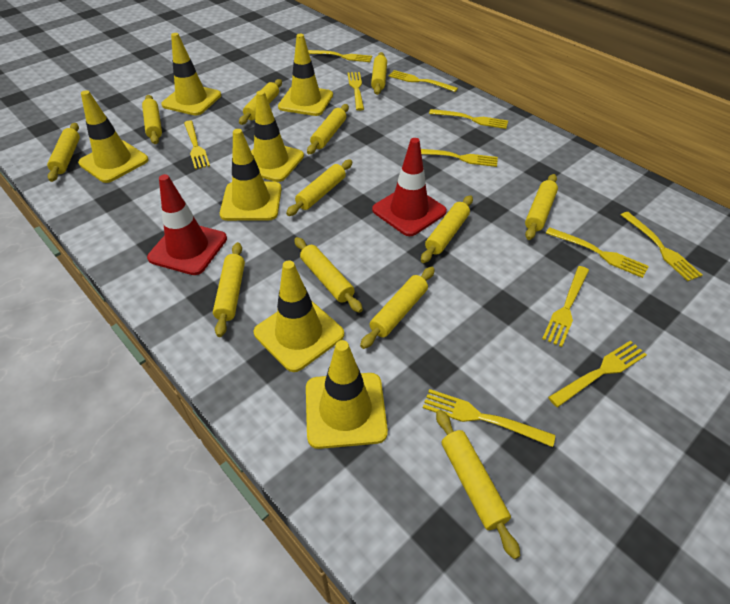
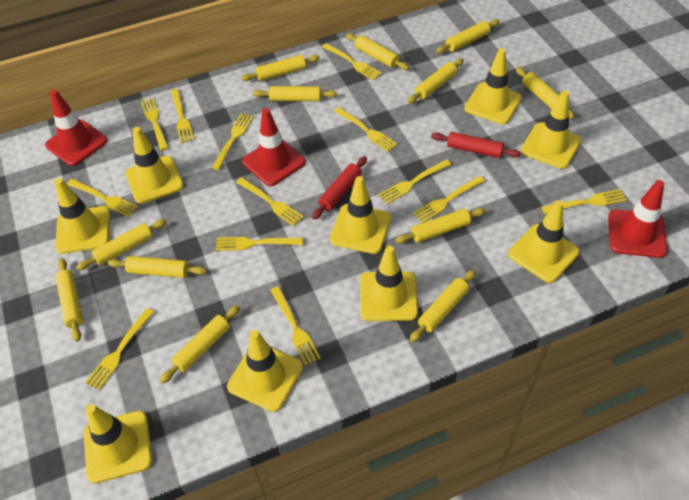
red rolling pin: none = 0 -> [312,156,367,220] [431,132,521,158] = 2
red traffic cone: [147,174,227,275] [372,138,447,236] = 2 -> [45,90,108,166] [242,108,306,186] [608,180,667,258] = 3
yellow fork: [184,121,210,169] [308,50,372,62] [348,72,364,111] [388,70,458,92] [421,149,498,167] [423,389,555,447] [429,109,508,129] [542,266,589,347] [546,227,649,278] [548,340,647,407] [621,212,702,281] = 11 -> [67,179,138,217] [85,308,154,390] [141,98,168,151] [171,89,194,143] [212,113,253,170] [215,237,303,251] [236,177,304,226] [270,286,321,365] [322,43,382,80] [334,107,398,152] [379,159,452,204] [413,176,485,223] [541,189,627,214] = 13
yellow traffic cone: [78,90,148,183] [161,33,221,116] [220,129,282,221] [251,91,304,182] [254,260,344,372] [278,34,333,116] [306,340,388,449] = 7 -> [54,178,110,254] [84,404,152,484] [125,127,184,204] [227,330,303,412] [330,176,391,254] [360,246,418,321] [464,48,522,124] [508,200,580,283] [521,91,582,169] = 9

